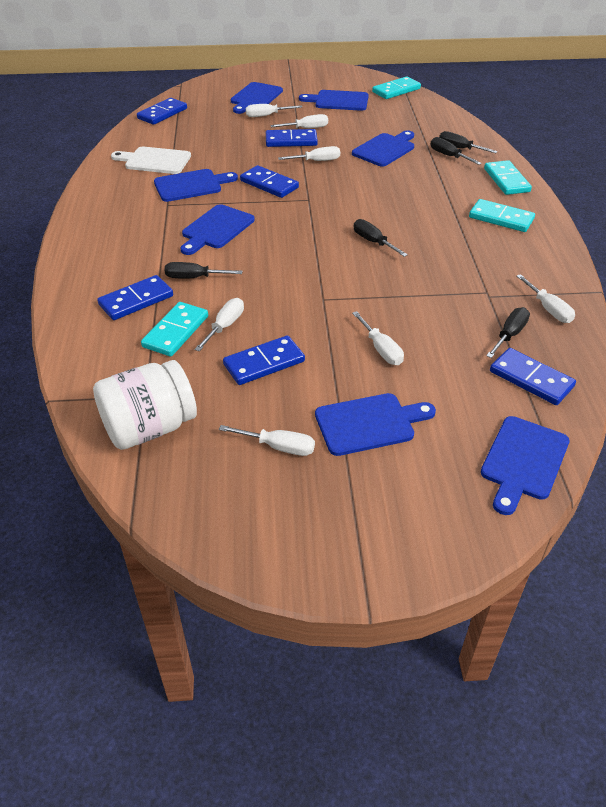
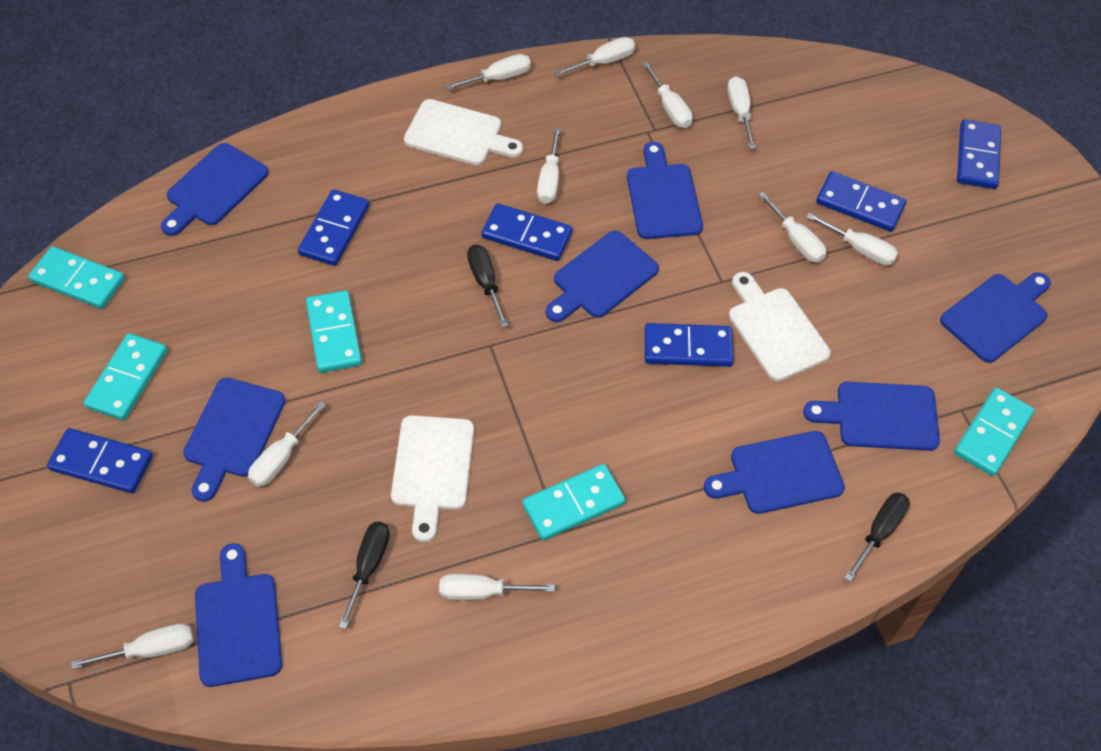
black screwdriver: [165,262,243,278] [354,219,408,257] [430,137,482,165] [439,131,498,153] [486,307,530,358] = 5 -> [339,522,390,629] [467,245,509,328] [844,492,909,582] = 3
blue cutting board: [154,169,238,202] [180,204,255,255] [231,82,283,114] [299,90,368,111] [315,393,436,456] [352,130,414,167] [481,416,570,515] = 7 -> [161,143,269,236] [183,378,285,502] [195,543,282,687] [546,231,659,322] [627,142,703,239] [704,431,845,514] [803,382,940,451] [940,272,1051,363] = 8
turquoise domino: [141,302,208,357] [372,77,421,99] [469,199,535,232] [484,160,532,195] = 4 -> [28,246,125,309] [84,333,167,421] [306,290,362,373] [522,464,626,541] [954,387,1035,476] = 5
white cutting board: [111,147,191,174] = 1 -> [391,415,474,542] [404,99,523,165] [729,272,831,381] = 3
white jar: [93,360,197,450] = 1 -> none = 0
white screwdriver: [195,298,244,351] [219,425,315,456] [246,104,302,117] [270,114,328,128] [278,146,340,161] [352,311,404,365] [517,274,575,323] = 7 -> [71,624,193,669] [248,401,326,487] [439,574,555,600] [445,54,531,90] [537,127,561,204] [554,37,635,76] [642,62,693,128] [727,76,756,149] [758,192,826,262] [806,213,898,265] = 10

